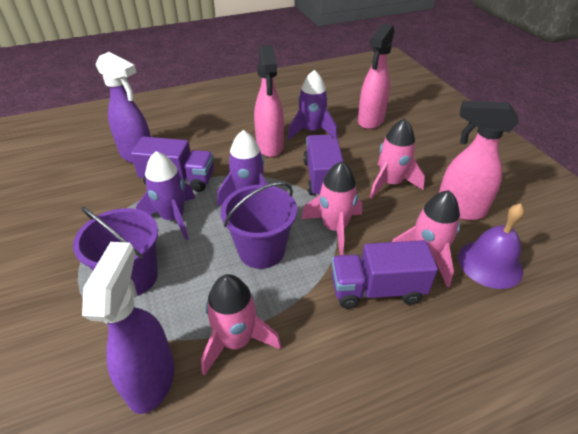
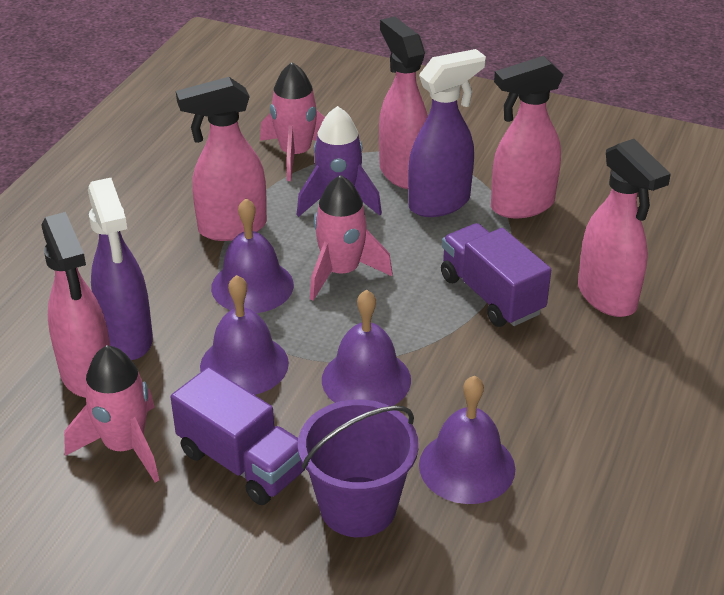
pink rocket: [201,274,281,376] [301,161,362,255] [370,118,425,199] [392,190,460,287] = 4 -> [64,345,159,483] [260,62,325,181] [310,175,393,300] = 3
pink spray bottle: [254,45,284,157] [358,23,394,129] [439,101,519,220] = 3 -> [41,212,110,398] [176,77,267,241] [379,17,428,189] [491,56,564,218] [578,139,671,317] = 5
purple bell: [458,203,524,289] = 1 -> [200,275,289,395] [211,198,294,313] [322,290,411,406] [419,375,515,504] = 4
purple bucket: [73,207,158,296] [221,182,297,269] = 2 -> [298,399,419,537] = 1
purple rocket: [136,151,195,240] [217,130,268,207] [288,70,337,140] = 3 -> [297,106,382,217] = 1
purple truck: [131,136,214,192] [303,134,344,197] [331,240,438,309] = 3 -> [171,367,305,505] [441,223,551,327] = 2

